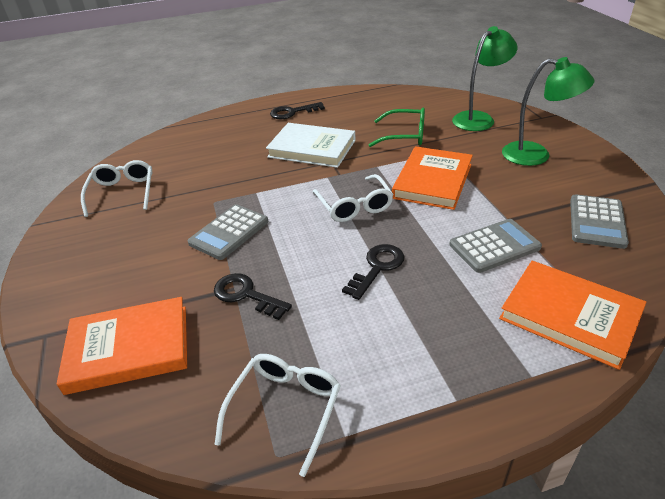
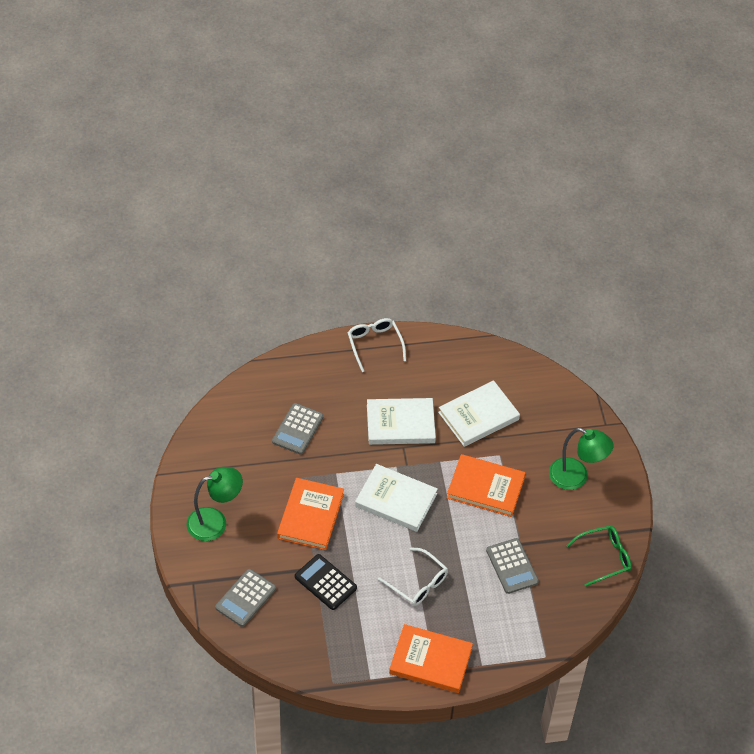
black calculator: none = 0 -> [295,554,357,610] = 1
black key: [214,273,292,320] [270,102,325,119] [342,244,404,300] = 3 -> none = 0
white book: [266,123,355,168] = 1 -> [355,464,438,532] [367,398,436,445] [438,380,520,447] = 3
white glasses: [81,160,152,217] [214,354,341,477] [313,174,394,222] = 3 -> [348,318,406,372] [378,547,448,606] = 2

